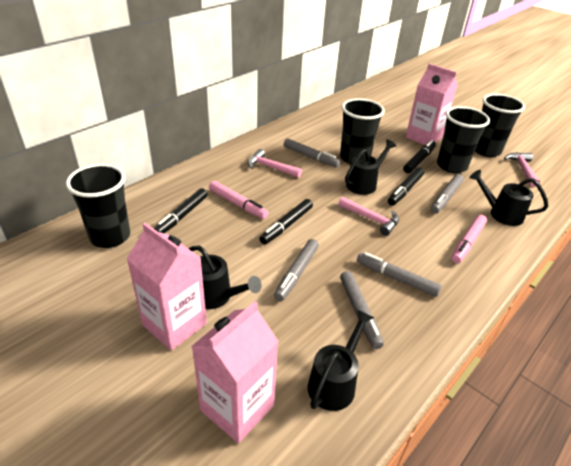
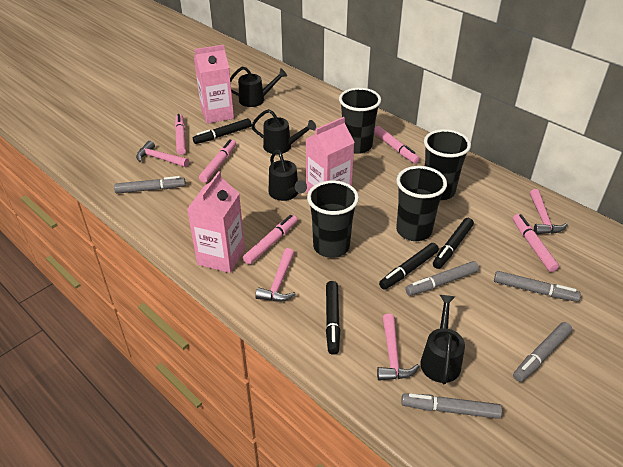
pink hammer: [248,149,302,178] [338,197,399,236] [504,152,540,187] = 3 -> [136,141,189,167] [255,248,296,302] [377,314,420,381] [530,189,568,234] = 4
pink marker: [209,181,269,219] [451,215,487,263] = 2 -> [175,114,186,155] [199,139,236,183] [243,215,297,264] [374,126,420,163] [513,214,559,272] = 5

